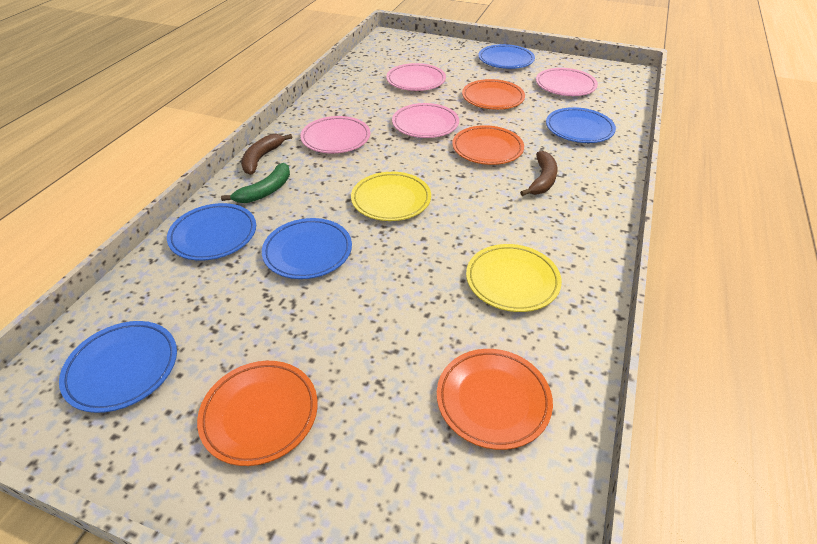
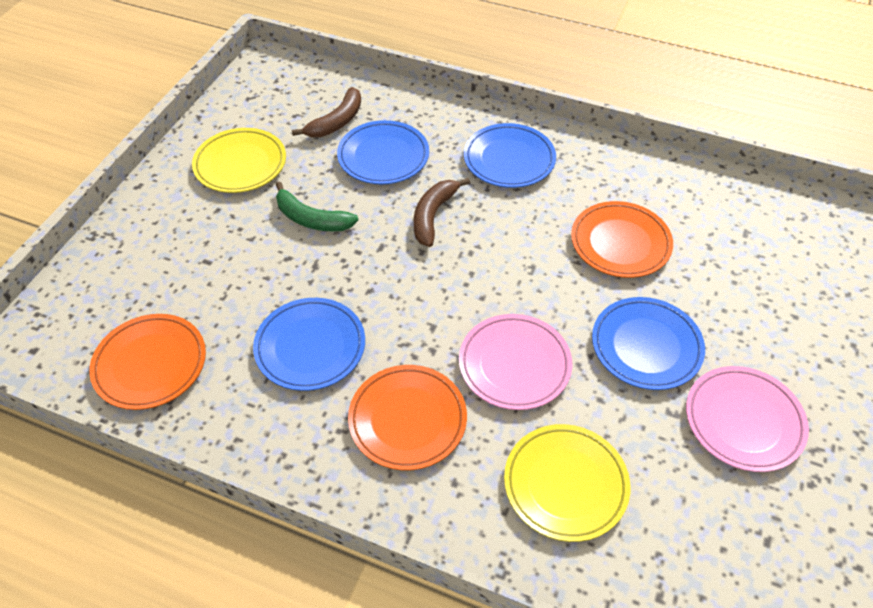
blue plate: [59,321,177,413] [167,203,256,261] [262,218,352,279] [478,44,535,69] [546,107,616,143] = 5 -> [253,298,365,391] [337,120,429,184] [464,123,556,188] [592,297,705,390] = 4
orange plate: [197,361,318,466] [437,349,553,450] [452,125,524,165] [462,79,525,110] = 4 -> [89,314,206,410] [348,365,467,470] [571,201,673,278] = 3
pink plate: [300,116,370,153] [386,63,446,91] [392,103,459,138] [536,68,598,96] = 4 -> [459,314,572,410] [686,366,809,472] = 2

